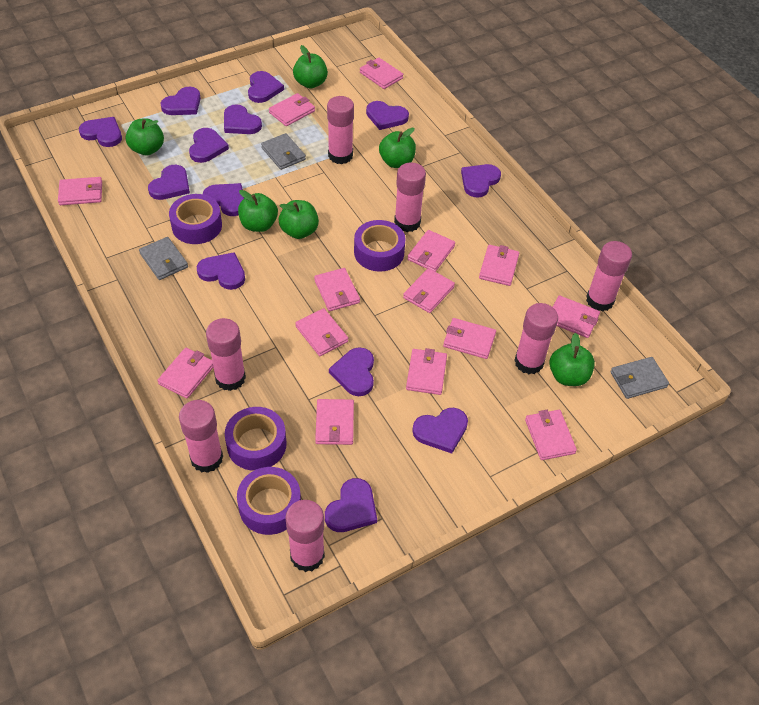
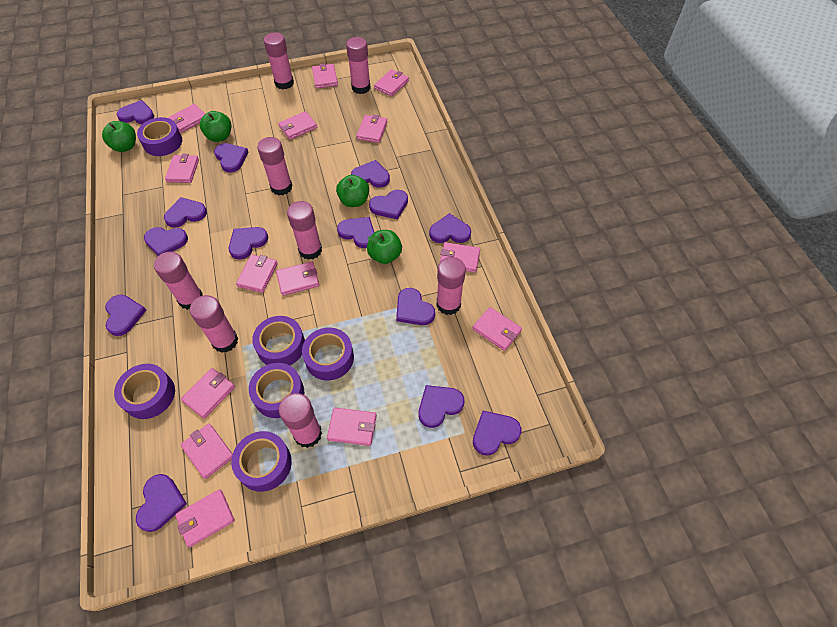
green apple: [126,118,164,156] [238,190,278,232] [279,200,319,239] [293,45,328,89] [379,128,416,168] [549,333,595,386] = 6 -> [102,121,136,152] [200,111,231,142] [336,175,369,207] [367,230,402,264] = 4
grey wallet: [139,237,188,280] [261,133,306,170] [610,357,669,399] = 3 -> none = 0
pink glue stick: [179,400,223,473] [206,318,246,391] [286,500,325,572] [327,96,354,164] [394,162,426,232] [514,303,558,374] [586,241,632,312] = 7 -> [154,252,203,310] [190,295,238,353] [257,137,292,196] [264,32,294,90] [279,393,322,448] [287,201,322,260] [346,37,371,94] [437,257,466,315] = 8
purple heart: [79,117,122,147] [148,165,190,200] [160,87,201,115] [189,128,229,163] [197,252,245,290] [203,183,244,216] [224,104,262,134] [248,71,284,103] [325,478,377,532] [329,347,374,396] [366,101,409,130] [412,408,468,454] [461,164,501,198] = 13 -> [105,295,146,336] [117,100,154,124] [136,474,187,532] [144,227,188,256] [164,197,207,228] [214,143,248,172] [229,227,268,260] [337,217,374,248] [351,160,390,188] [369,190,408,220] [396,288,435,325] [419,385,465,428] [429,213,471,243] [473,411,521,456] = 14
purple tape: [169,194,222,244] [225,407,287,471] [237,467,301,535] [354,220,406,272] = 4 -> [114,364,175,419] [137,117,182,156] [231,431,292,492] [249,363,304,418] [252,316,305,365] [302,328,354,380] = 6

